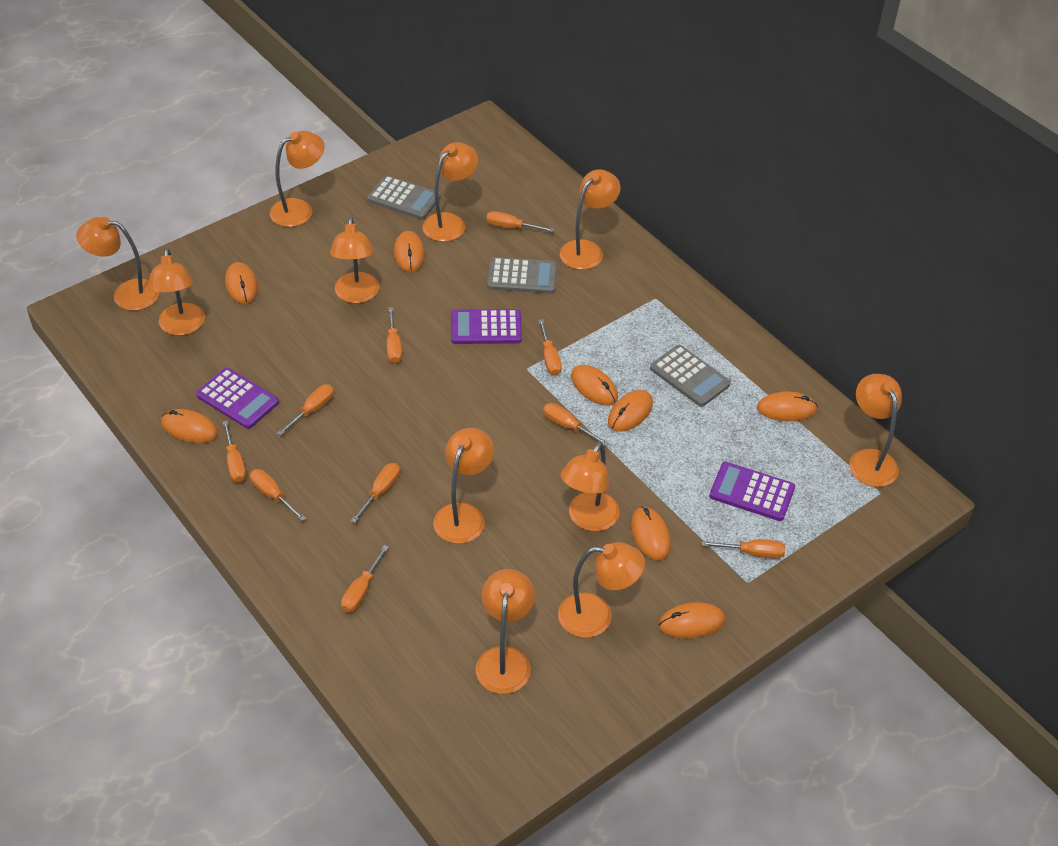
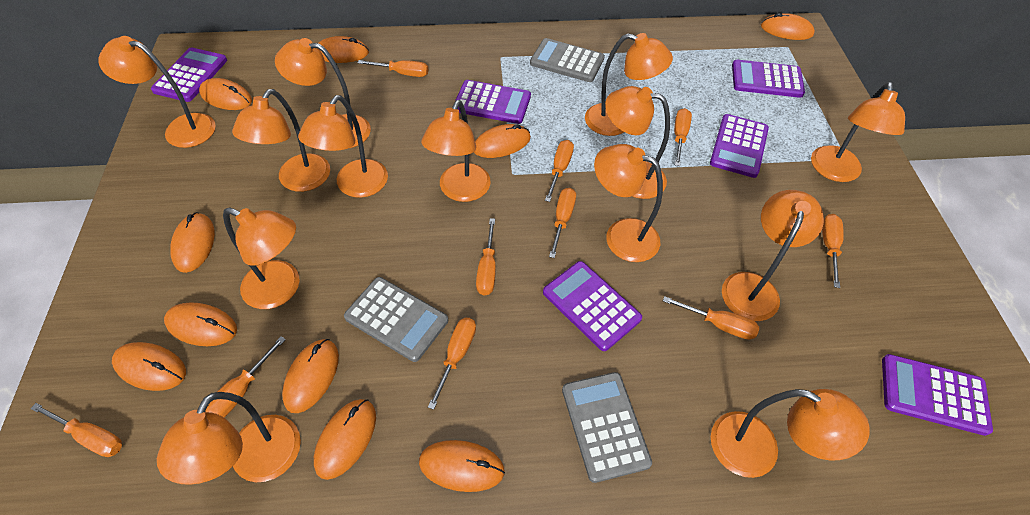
orange lamp: [76,217,160,311] [148,248,205,335] [270,131,324,227] [330,217,379,303] [422,142,478,242] [434,428,494,544] [476,569,535,694] [558,542,645,638] [560,169,621,270] [561,442,620,531] [849,374,902,487] = 11 -> [98,36,216,148] [157,392,301,485] [223,207,300,309] [232,89,330,192] [275,38,371,148] [298,95,388,198] [421,100,491,202] [585,33,673,136] [594,144,663,262] [605,86,670,199] [711,389,870,478] [722,190,824,321] [811,82,905,182] = 13
orange mouse: [161,409,218,443] [225,262,258,304] [394,231,425,272] [571,365,618,406] [608,390,653,432] [631,506,671,560] [658,602,725,639] [757,391,818,421] = 8 -> [112,342,186,391] [164,302,237,346] [170,212,215,273] [199,78,252,110] [282,339,339,413] [314,399,376,480] [319,36,369,63] [419,440,505,492] [474,124,531,158] [761,13,815,40] = 10
purple calculator: [196,368,279,429] [451,309,522,344] [709,462,795,521] = 3 -> [151,47,227,102] [454,80,531,124] [543,261,642,351] [710,114,769,178] [732,60,805,98] [882,354,993,436] = 6

